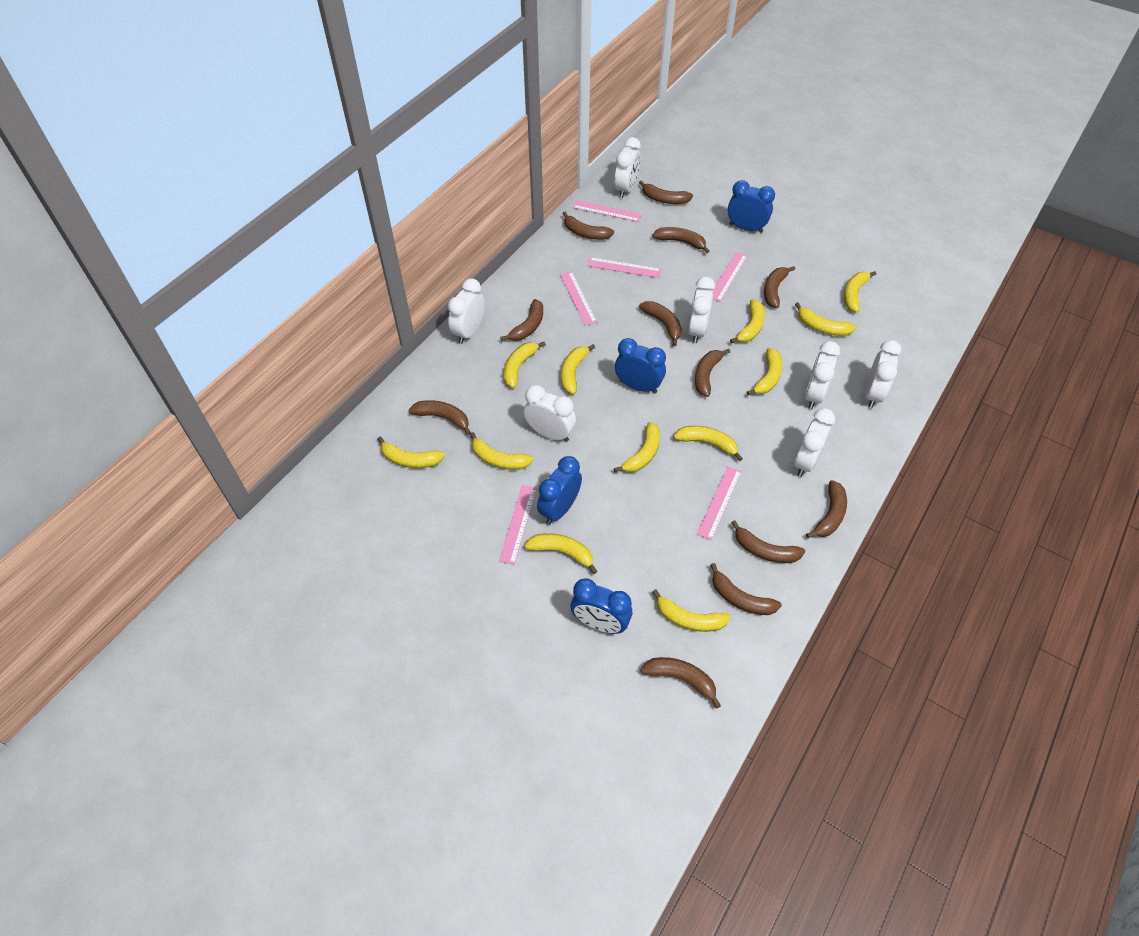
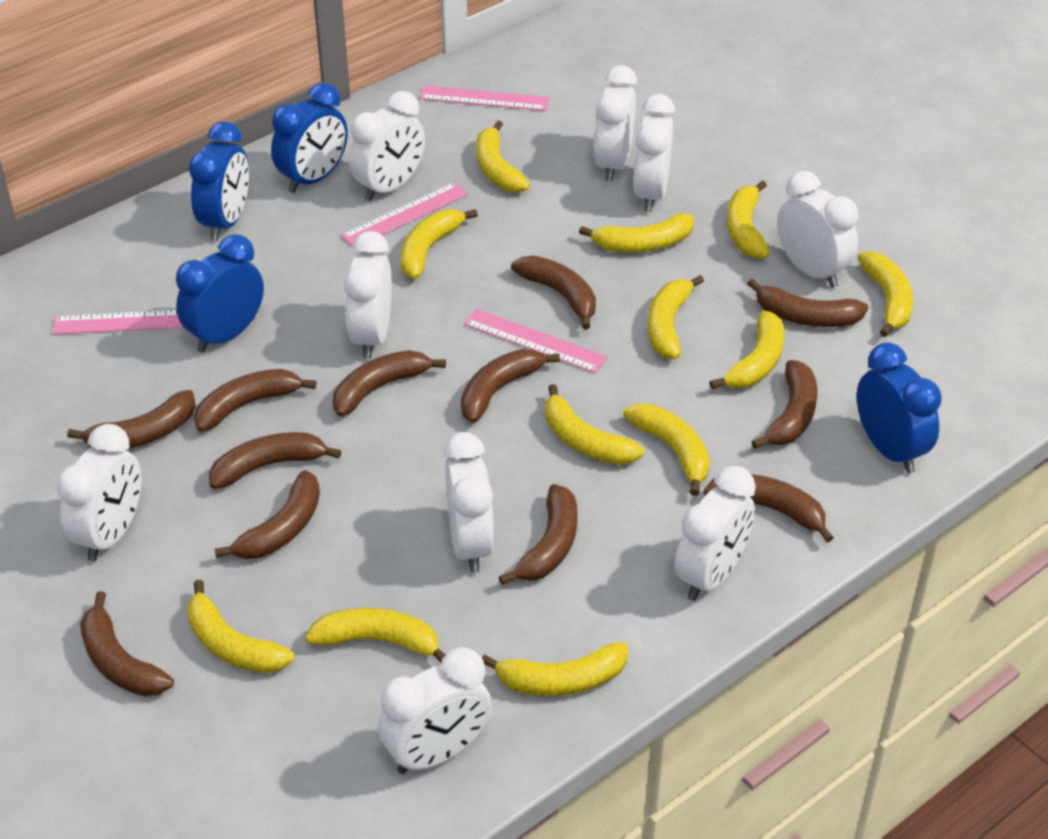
pink ruler: [499,485,537,565] [560,272,597,325] [572,200,642,222] [587,257,661,278] [697,466,742,540] [713,252,747,302] = 6 -> [52,310,184,335] [341,182,468,247] [419,85,549,111] [464,309,607,373] = 4
white clock: [448,278,485,344] [524,385,576,442] [614,137,641,198] [688,277,715,343] [794,408,835,477] [805,341,840,409] [865,340,901,408] = 7 -> [56,424,141,562] [344,231,392,359] [349,91,425,202] [378,647,492,774] [443,432,494,573] [594,65,637,181] [633,94,675,212] [675,466,756,601] [777,171,858,288] = 9

